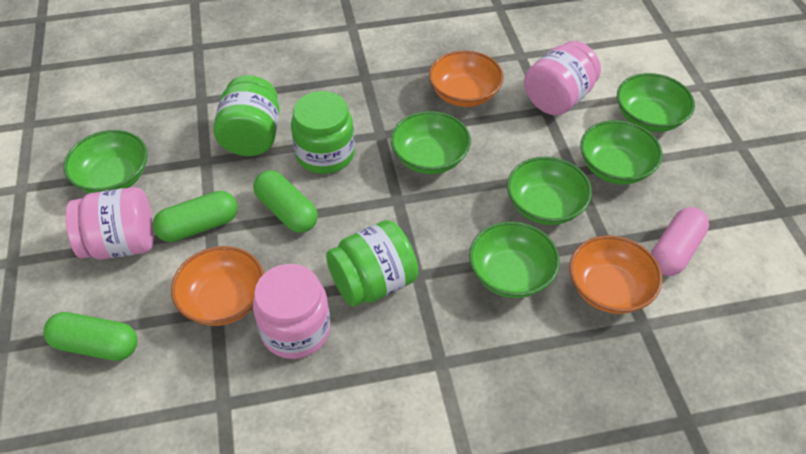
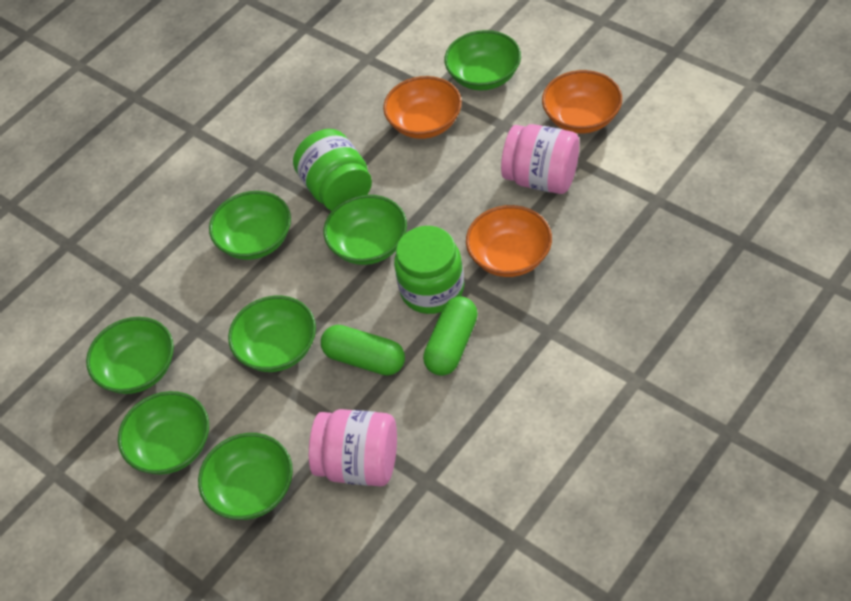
green bowl: [63,130,148,193] [391,111,471,174] [469,222,560,298] [507,157,592,225] [580,120,662,184] [617,73,695,132] = 6 -> [86,317,174,394] [118,391,209,475] [198,433,293,520] [209,191,291,260] [228,296,316,372] [323,195,407,265] [444,30,521,91] = 7
green capsule: [43,312,137,361] [153,191,238,242] [253,170,318,233] = 3 -> [321,325,405,376] [423,296,478,376] = 2
green jar: [213,75,279,156] [291,91,355,174] [326,220,418,307] = 3 -> [293,129,372,211] [394,226,464,314] = 2
pink capsule: [651,207,709,276] = 1 -> none = 0
pink jar: [66,187,154,260] [253,264,330,359] [524,41,601,115] = 3 -> [309,409,397,486] [501,124,579,194] = 2

